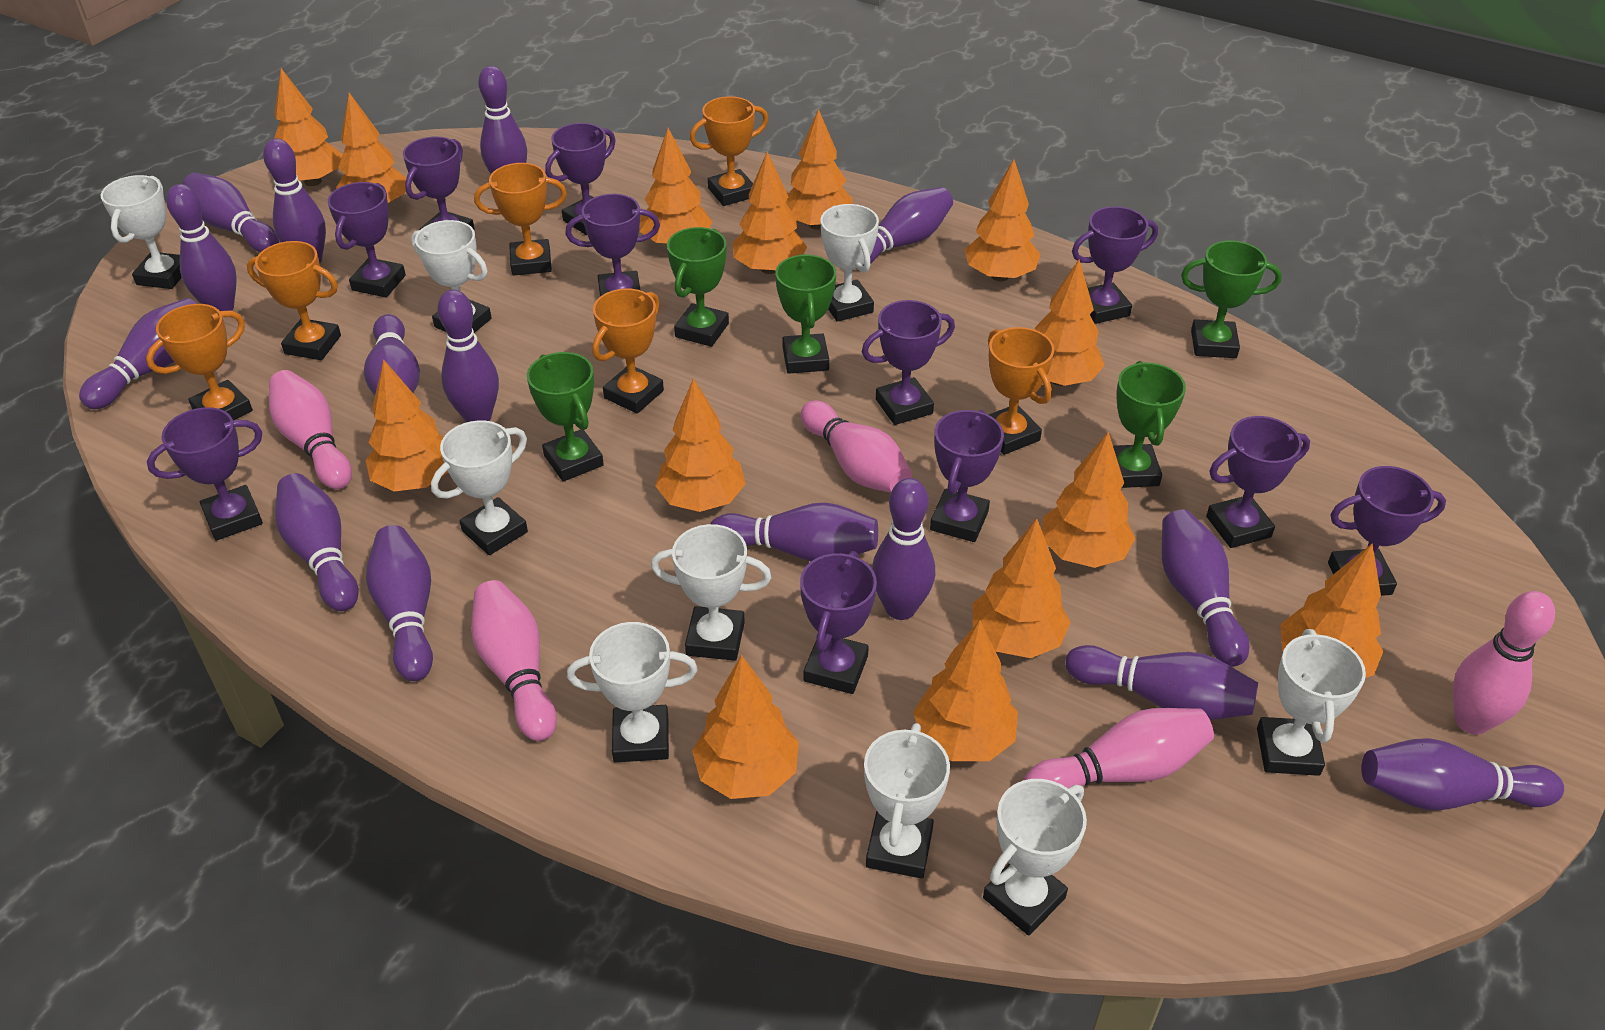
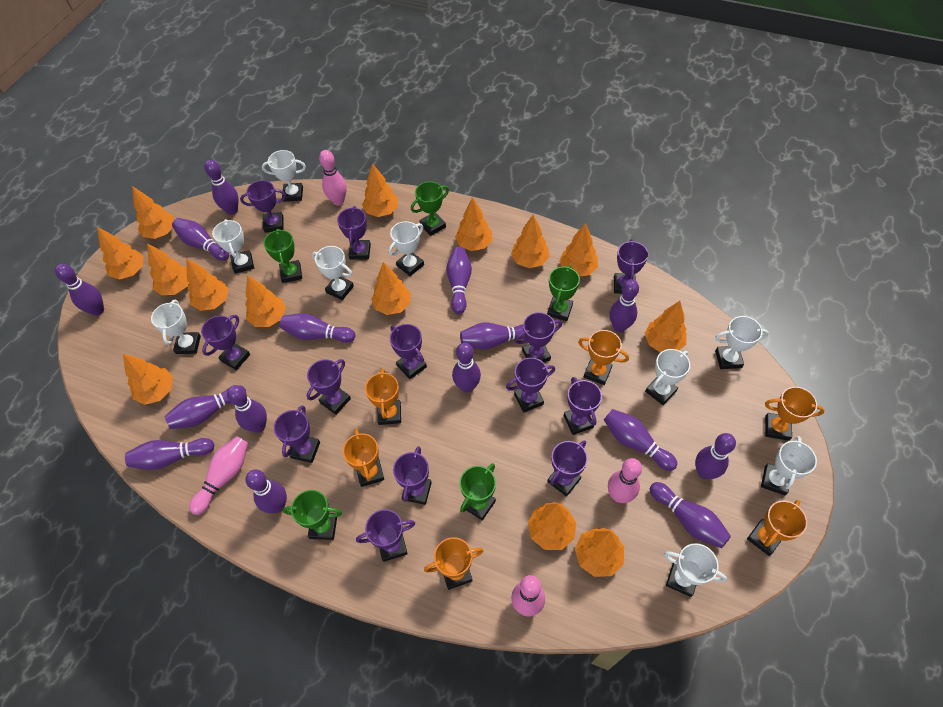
pink bowling pin: [269,370,352,489] [471,580,557,741] [801,401,912,493] [1024,708,1214,788] [1453,591,1555,735] = 5 -> [189,436,248,515] [319,150,347,205] [511,575,545,616] [608,458,642,503] = 4
purple trophy: [147,407,263,541] [328,182,406,297] [403,136,475,230] [545,123,616,235] [565,194,660,296] [800,551,877,694] [862,300,955,425] [930,410,1004,542] [1072,206,1158,324] [1206,416,1310,548] [1328,466,1446,596] = 11 -> [201,315,250,370] [240,180,286,233] [274,405,320,463] [307,359,351,415] [337,206,371,260] [356,509,415,562] [390,324,427,379] [393,446,432,505] [506,357,555,413] [515,312,562,362] [547,440,588,496] [564,377,602,435] [614,239,648,294] = 13

